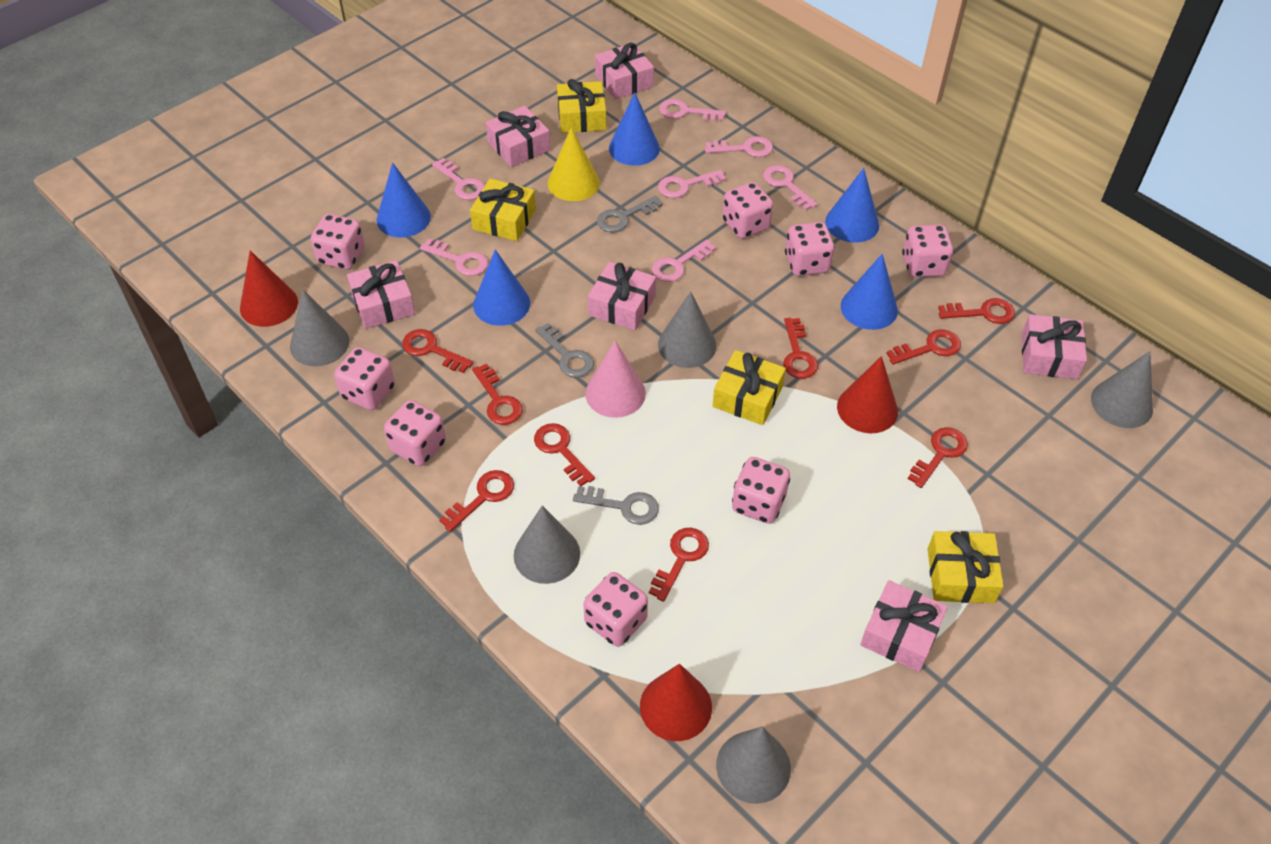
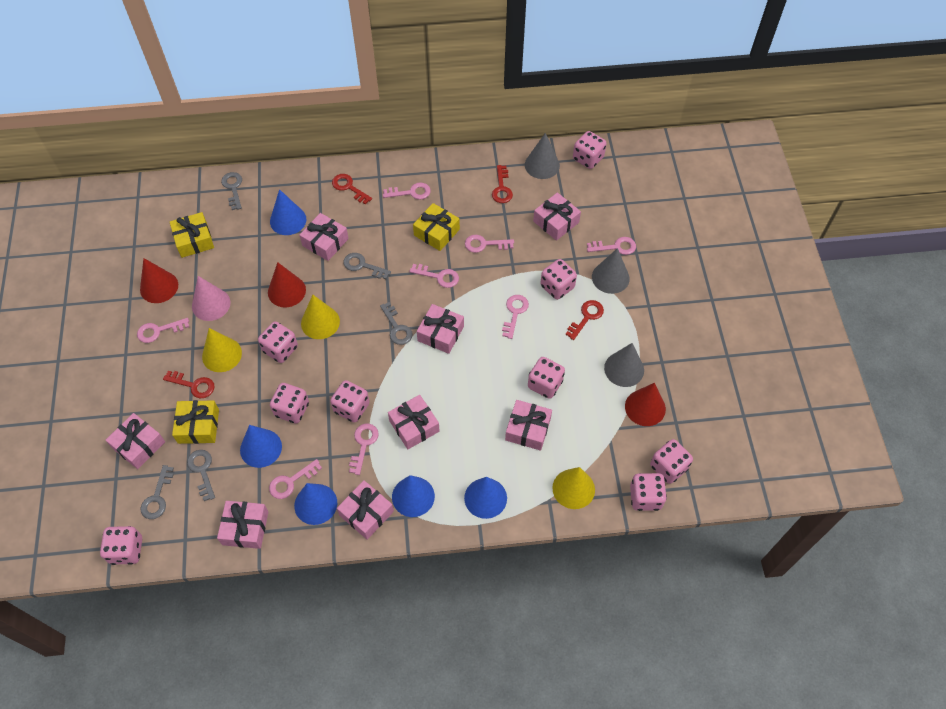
grey cone: [290,290,349,367] [514,506,580,584] [658,291,716,368] [716,726,791,804] [1091,351,1153,428] = 5 -> [525,133,560,179] [592,248,630,294] [604,343,644,387] = 3
grey key: [535,323,594,378] [573,486,659,525] [597,196,663,232] = 3 -> [141,465,174,519] [187,450,215,501] [221,172,242,210] [343,253,391,279] [380,302,413,345] = 5
pink dice: [311,214,365,270] [334,347,395,410] [384,400,446,466] [583,572,648,647] [722,182,773,239] [732,457,790,524] [785,222,835,276] [902,225,954,277] = 8 -> [100,526,142,565] [258,321,298,363] [270,383,309,424] [330,380,369,423] [528,357,565,399] [540,259,577,300] [573,131,607,169] [630,473,667,511] [650,439,693,484] = 9
pink gift: [347,260,415,329] [486,106,550,167] [588,262,656,331] [595,43,654,99] [860,580,948,672] [1022,314,1087,379] = 6 -> [106,413,165,469] [217,501,268,549] [300,213,349,261] [337,480,394,539] [388,395,440,449] [417,304,464,354] [505,400,552,451] [533,192,581,241] = 8
pink key: [420,239,488,276] [432,158,485,200] [652,240,716,282] [658,170,726,198] [659,99,726,122] [705,136,773,157] [763,165,817,210] = 7 -> [137,318,189,343] [269,459,322,499] [349,424,379,475] [383,182,431,200] [409,264,459,288] [465,235,514,253] [502,295,529,339] [587,237,636,255] = 8
red key: [402,329,473,373] [439,470,514,532] [472,364,523,425] [534,423,595,486] [649,528,709,602] [783,318,818,379] [886,329,961,365] [908,427,968,488] [938,298,1015,324] = 9 -> [163,371,215,398] [332,174,372,205] [492,165,513,203] [566,300,604,340] = 4
yellow cone: [548,127,600,201] = 1 -> [202,328,242,372] [301,295,340,339] [552,467,595,509] = 3
yellow gift: [470,179,536,241] [557,79,607,133] [713,350,786,425] [928,531,1003,603] = 4 -> [170,212,214,258] [172,400,219,444] [413,203,460,251] = 3

